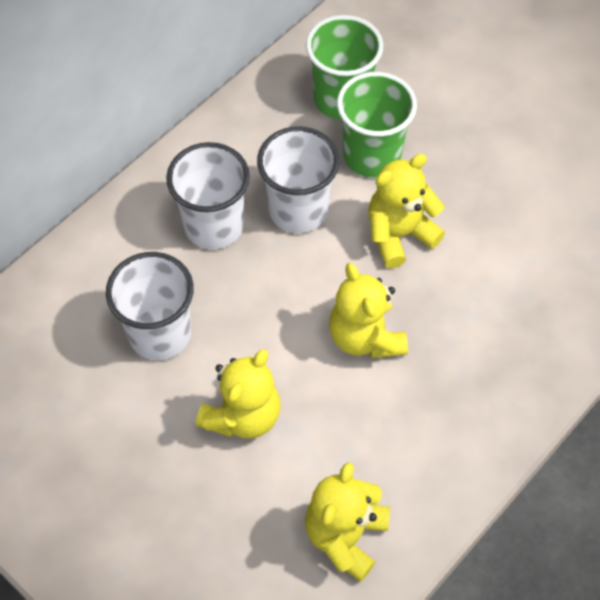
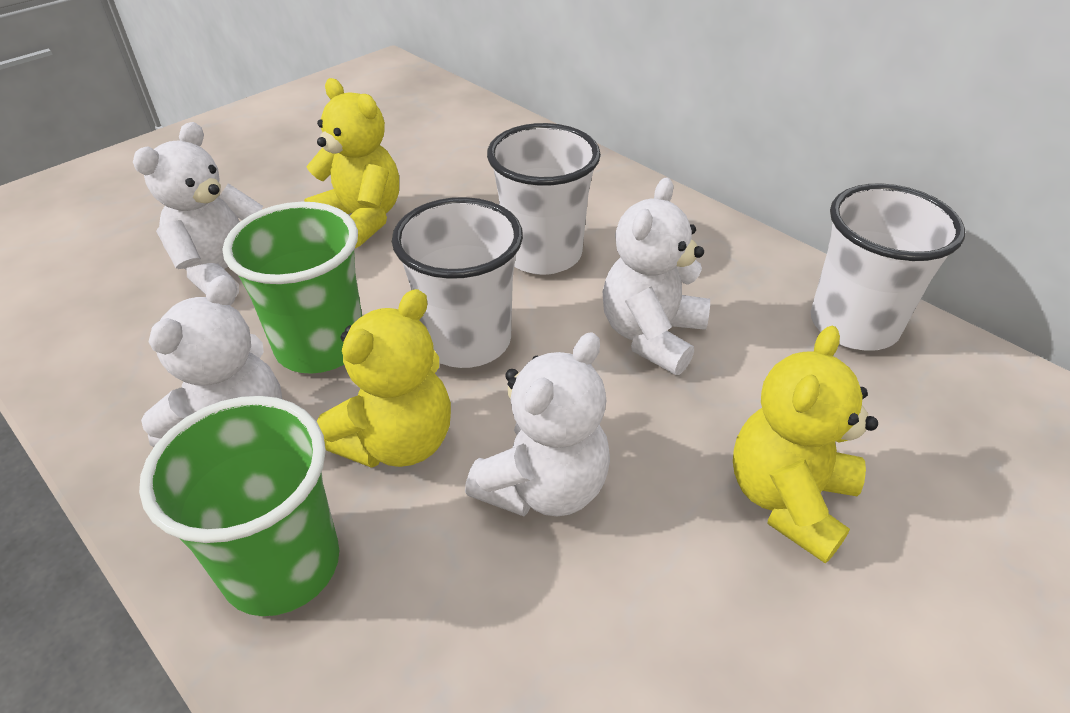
white teddy bear: none = 0 -> [133,122,263,298] [141,275,282,447] [465,332,610,517] [603,177,710,375] = 4
yellow teddy bear: [196,349,281,438] [305,462,390,582] [329,263,408,358] [368,154,445,268] = 4 -> [304,78,399,248] [316,289,451,468] [733,326,878,563] = 3

